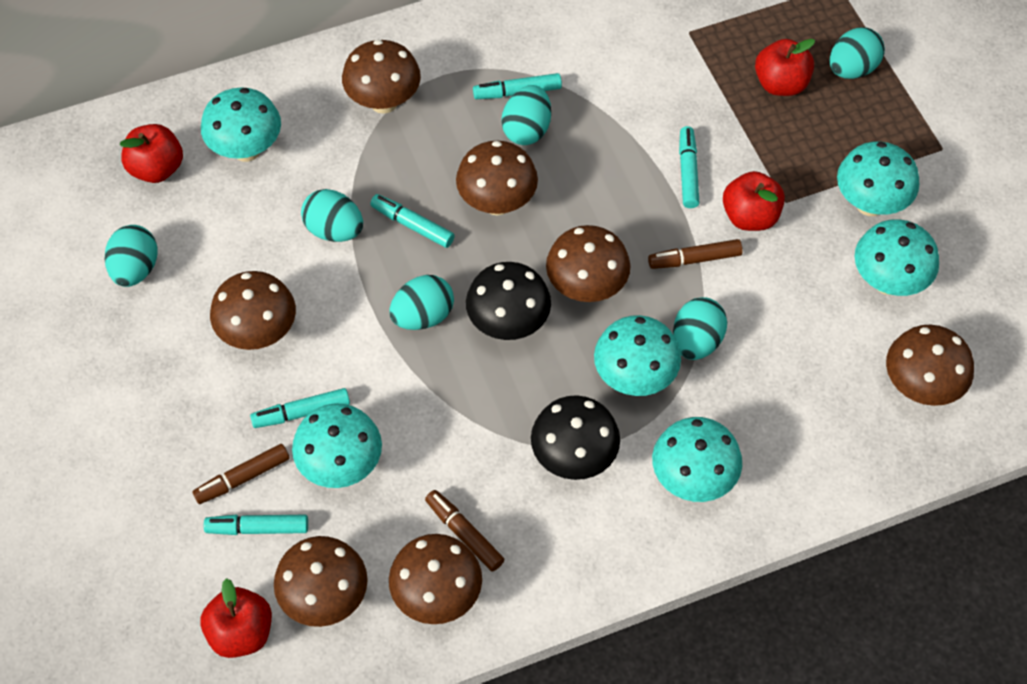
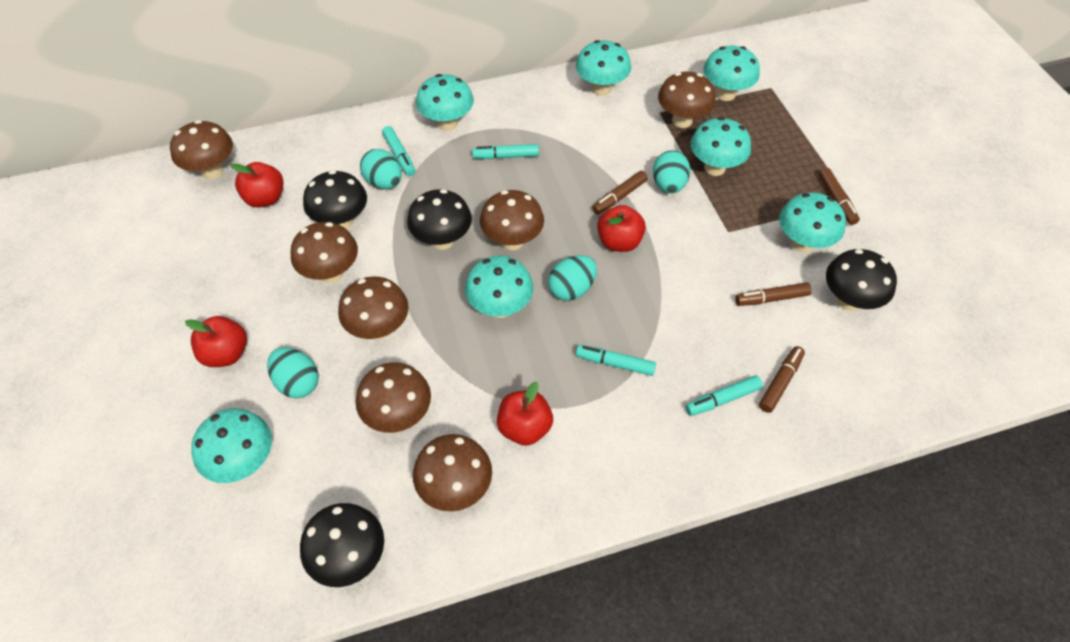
black mushroom: [466,262,551,340] [531,395,620,480] = 2 -> [300,503,384,587] [303,170,367,229] [407,189,472,250] [826,249,897,311] = 4
brown marker: [192,444,290,504] [425,490,505,571] [648,239,743,269] = 3 -> [592,171,648,214] [735,282,812,306] [759,346,805,413] [819,168,860,225] = 4
turquoise egg: [105,225,158,287] [301,189,363,242] [390,275,454,330] [501,85,551,145] [673,297,727,360] [830,27,885,79] = 6 -> [267,347,319,398] [360,149,402,189] [548,255,597,301] [653,150,690,194] = 4
turquoise marker: [204,515,308,535] [250,388,350,428] [370,194,455,248] [473,73,562,99] [679,126,699,208] = 5 -> [382,126,416,176] [472,144,539,159] [576,345,656,376] [685,375,763,416] = 4
turquoise mushroom: [201,87,281,162] [292,403,382,488] [594,315,681,396] [652,417,742,502] [837,142,919,216] [854,219,939,296] = 6 -> [191,409,272,483] [416,74,474,131] [465,256,533,318] [576,40,631,96] [691,117,751,176] [703,46,760,101] [779,192,846,253] = 7

